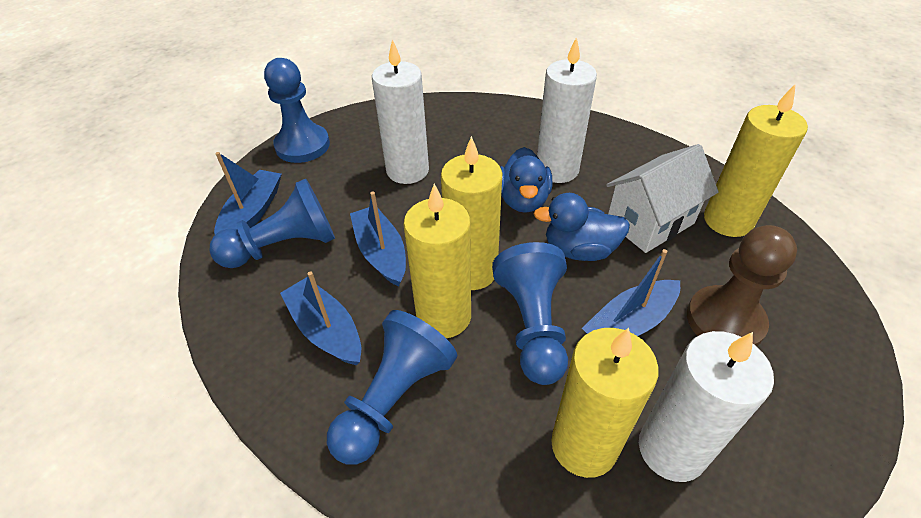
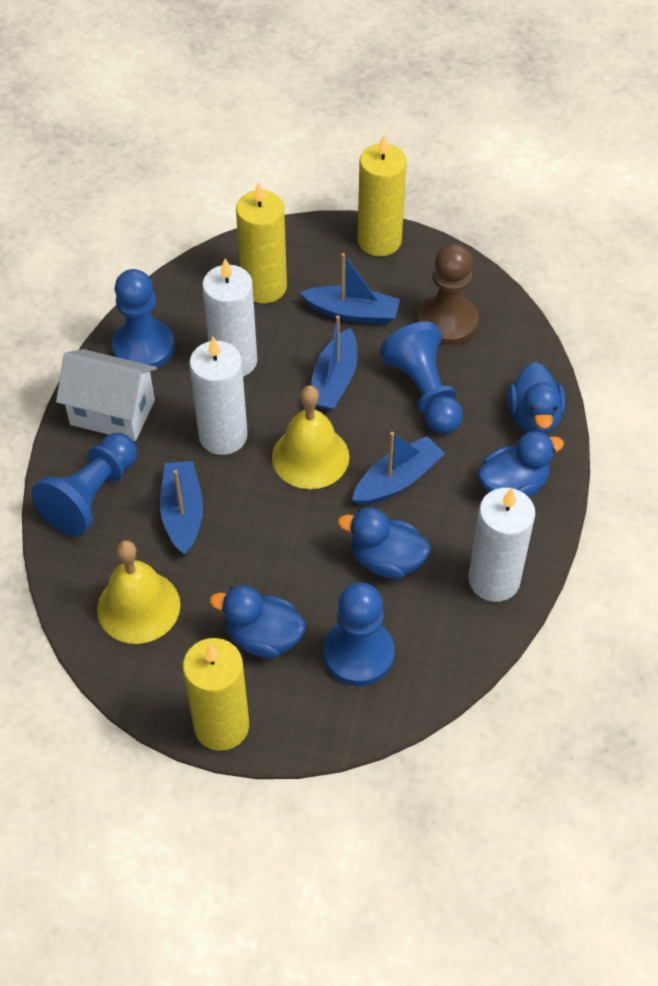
blue duck: [500,147,552,213] [534,193,630,261] = 2 -> [210,585,306,658] [338,507,431,579] [478,431,564,498] [508,362,566,434] = 4
yellow bell: none = 0 -> [97,540,180,644] [272,385,349,489] = 2
yellow candle: [403,184,471,338] [441,136,502,290] [551,328,658,478] [704,84,808,237] = 4 -> [183,638,249,751] [236,182,287,303] [358,135,407,256] = 3

